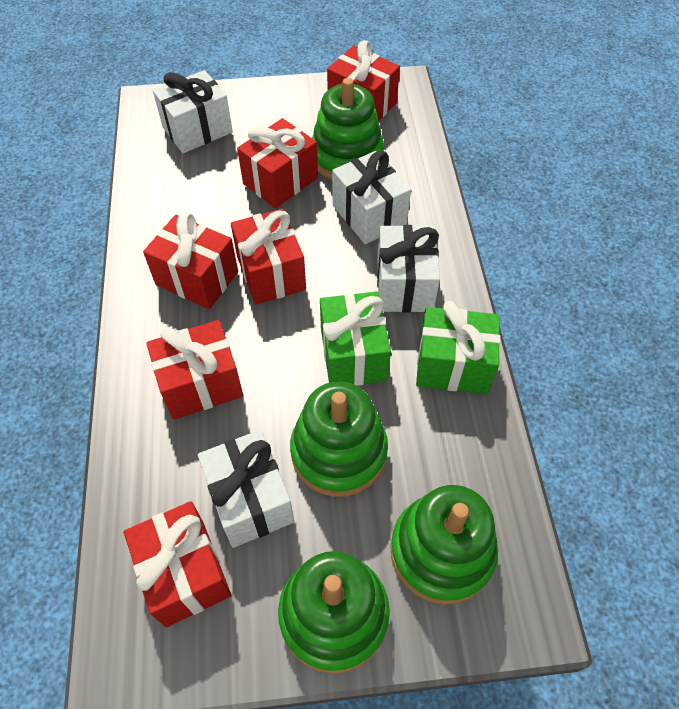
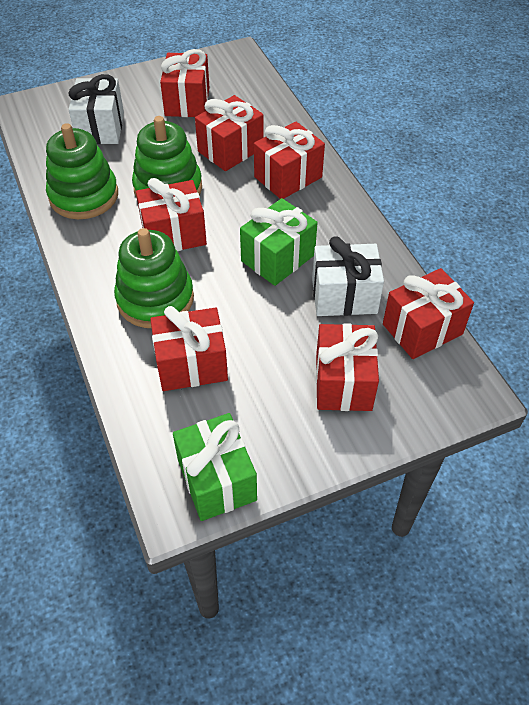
green stacking toy: [278,551,390,674] [290,381,388,497] [312,78,384,180] [390,485,498,605] = 4 -> [46,123,118,219] [114,228,194,328] [132,116,202,198] = 3
red gift: [124,501,231,627] [143,212,238,309] [146,320,243,420] [231,209,306,305] [237,118,318,208] [327,40,400,121] = 6 -> [136,178,207,251] [150,306,228,391] [160,49,210,117] [195,95,264,171] [254,121,325,199] [316,323,379,411] [383,268,474,359] = 7
white gift: [153,70,233,153] [198,430,294,548] [332,151,411,244] [377,225,440,313] = 4 -> [68,74,124,144] [312,236,384,316] = 2

